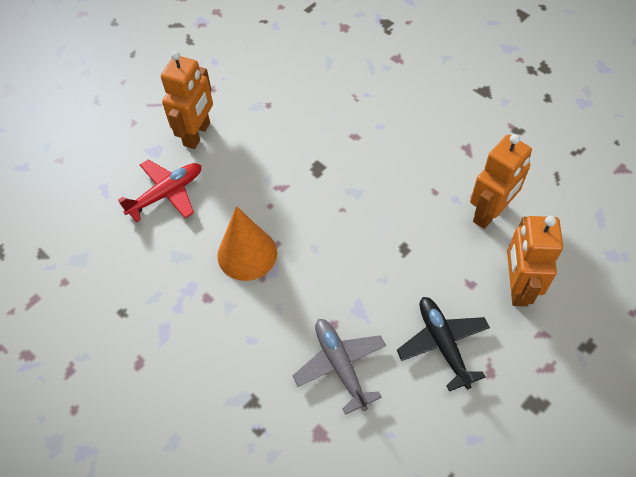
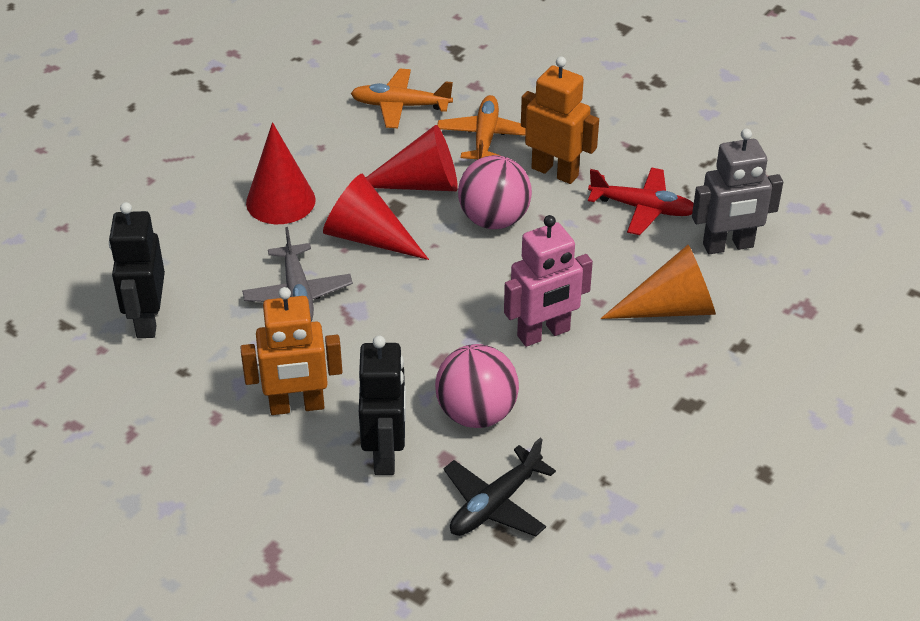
black robot: none = 0 -> [109,202,165,338] [359,335,406,475] = 2
grey robot: none = 0 -> [692,128,783,254] = 1
orange plane: none = 0 -> [351,69,453,128] [437,95,526,160] = 2
orange robot: [161,51,213,149] [470,134,532,229] [507,216,563,306] = 3 -> [240,287,342,415] [521,57,599,184] = 2
pink ball: none = 0 -> [435,344,519,428] [458,155,532,229] = 2
pink robot: none = 0 -> [504,215,593,347] = 1
red cone: none = 0 -> [246,122,316,224] [323,174,429,260] [366,125,458,191] = 3

